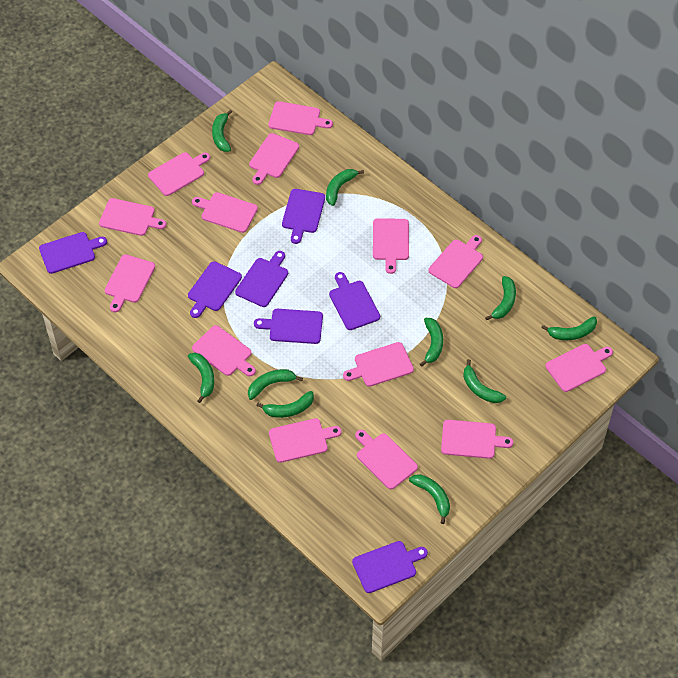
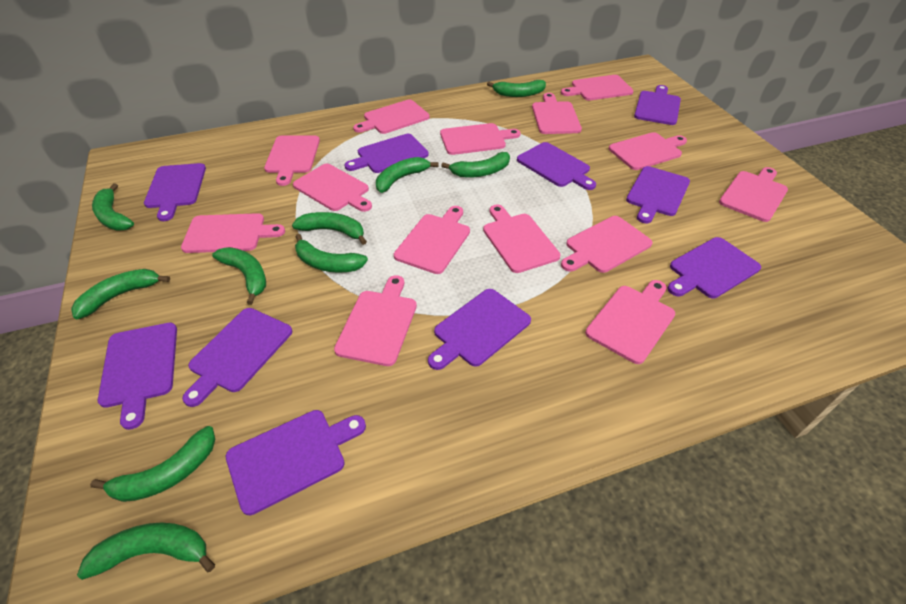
purple cutting board: [39,232,107,274] [188,261,242,318] [235,251,288,307] [254,309,323,344] [282,189,325,244] [329,272,380,330] [352,541,428,593] = 7 -> [98,323,177,430] [144,163,206,221] [182,308,292,407] [226,410,366,515] [345,134,429,173] [428,289,531,370] [517,142,596,190] [626,166,690,223] [634,85,681,125] [667,237,761,298] = 10

